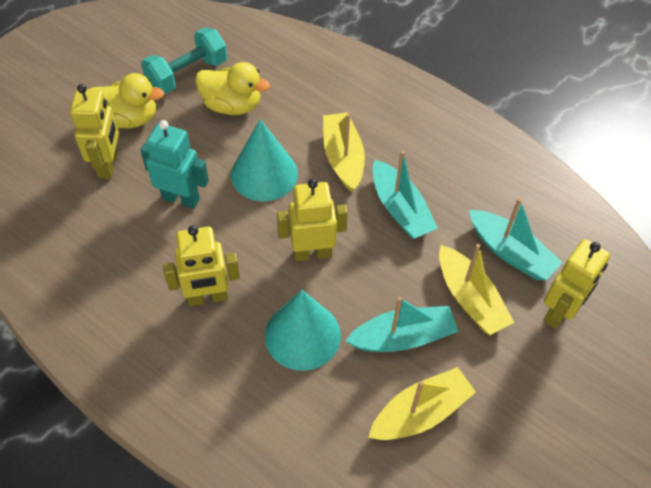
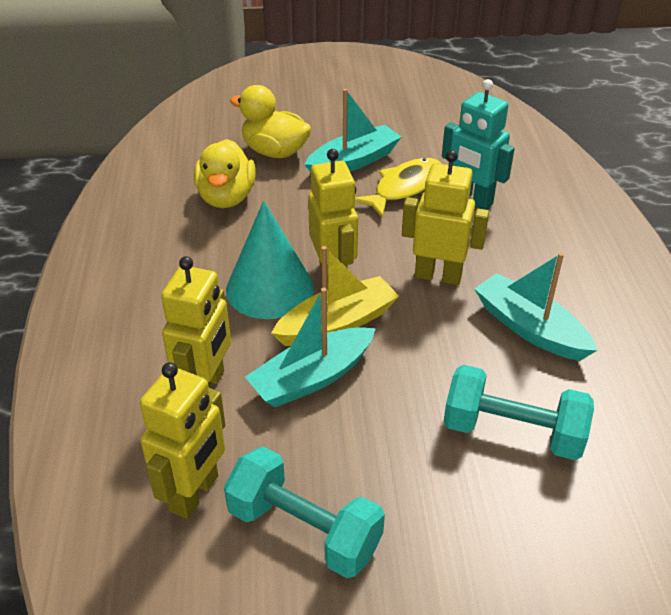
turquoise cone: [231,119,298,202] [265,290,341,371] = 2 -> [226,201,314,319] = 1
turquoise dumbbell: [141,27,227,94] = 1 -> [224,446,385,578] [444,365,594,460] = 2
yellow boat: [323,112,365,192] [368,367,476,440] [439,244,515,335] = 3 -> [271,246,399,346] = 1
yellow fish: none = 0 -> [355,158,441,218] = 1

